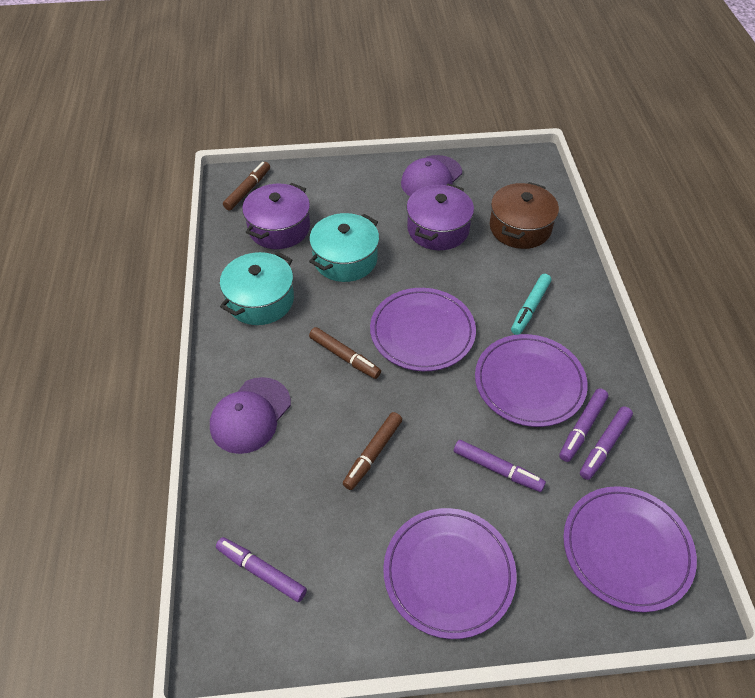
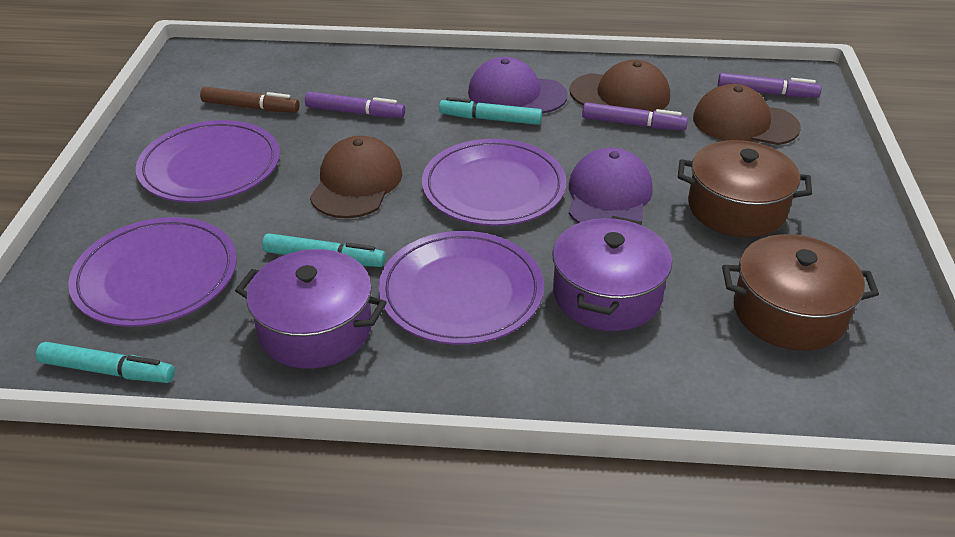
brown cap: none = 0 -> [310,136,402,218] [570,60,670,112] [693,84,801,145] = 3
brown marker: [223,162,270,211] [309,327,381,379] [343,412,402,490] = 3 -> [200,87,300,113] = 1
brown pot: [490,182,559,249] = 1 -> [678,140,812,237] [722,234,879,351] = 2
purple marker: [216,537,307,602] [454,440,546,492] [559,388,608,462] [580,406,633,480] = 4 -> [305,92,405,118] [582,102,688,130] [718,73,821,98] = 3
turquoise marker: [511,274,551,335] = 1 -> [36,342,175,383] [262,233,386,267] [439,97,542,125] = 3
turquoise pot: [220,252,294,325] [309,213,379,282] = 2 -> none = 0

